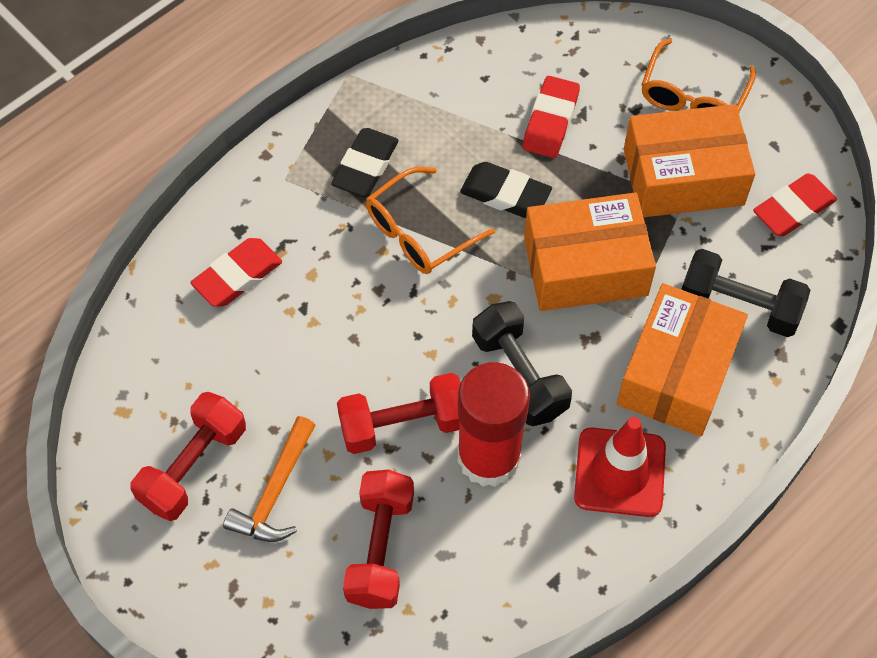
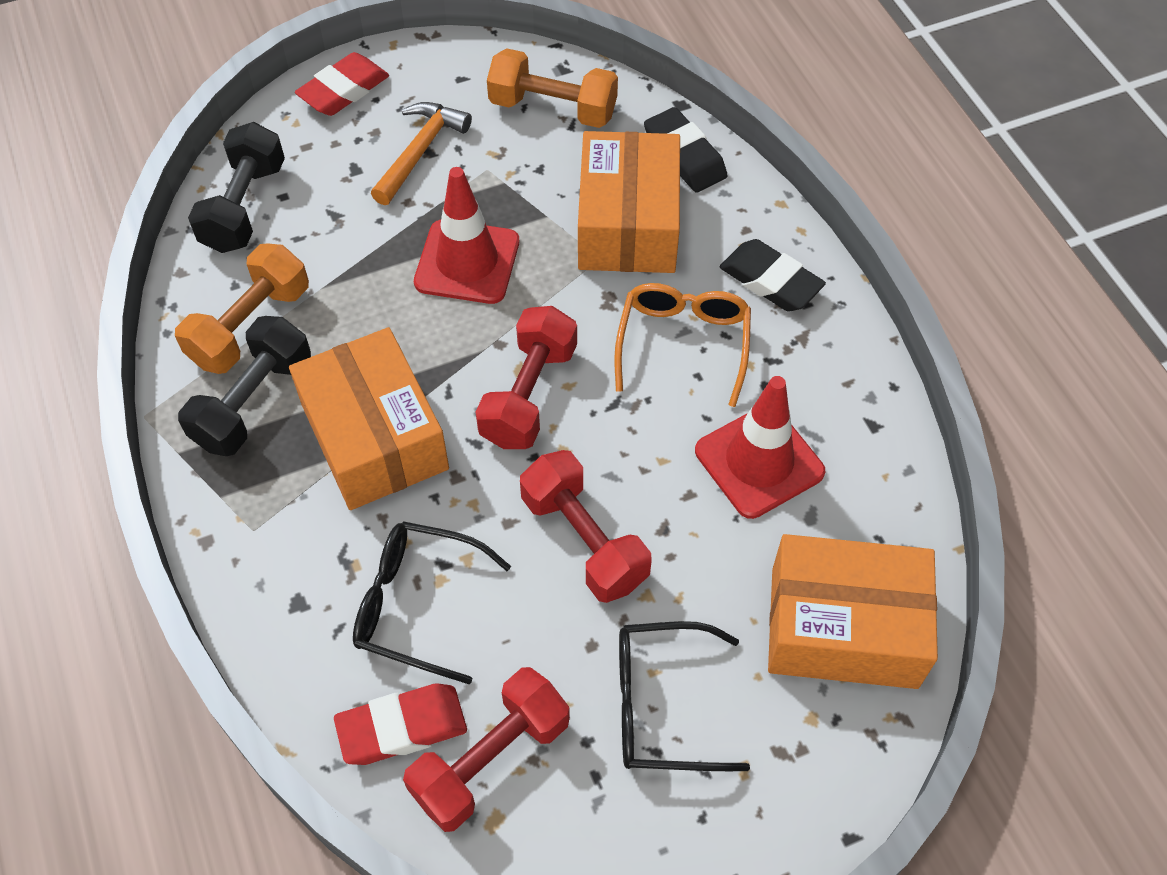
black glasses: none = 0 -> [353,521,511,684] [619,621,750,771] = 2
orange dumbbell: none = 0 -> [175,243,309,374] [487,49,618,128] = 2
orange glasses: [366,167,495,274] [641,39,756,112] = 2 -> [614,283,751,407] = 1
red eraser: [190,238,282,307] [523,76,580,158] [753,173,837,237] = 3 -> [295,52,389,116] [334,684,467,765] = 2
red glue stick: [458,362,530,487] = 1 -> none = 0
red traffic cone: [574,417,666,517] = 1 -> [414,167,519,304] [695,376,825,519] = 2

